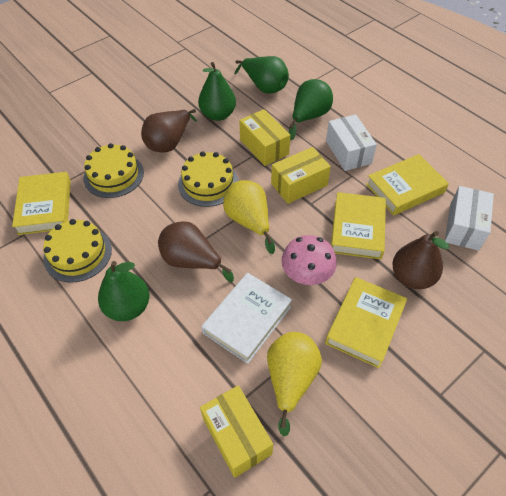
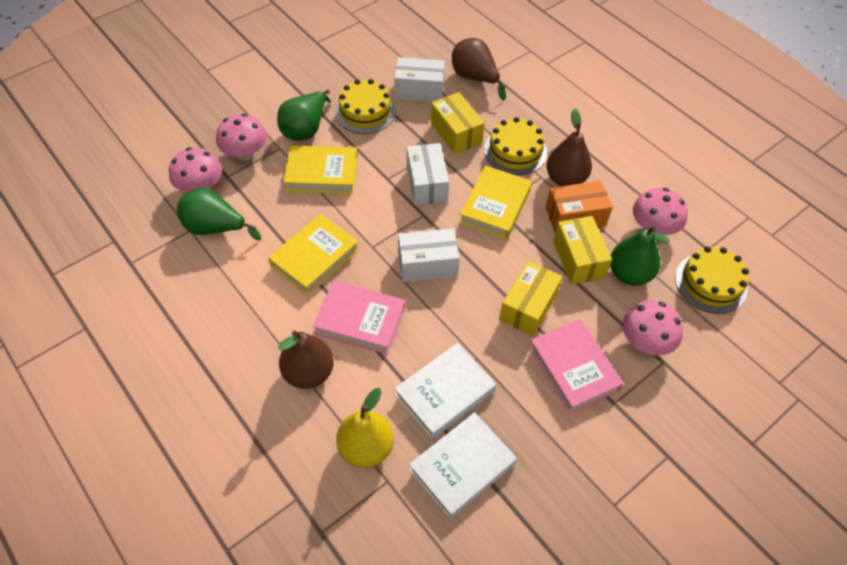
green pear: [98,261,150,321] [198,62,236,121] [234,56,289,94] [289,79,333,140] = 4 -> [177,188,261,241] [277,89,331,141] [610,226,670,286] = 3
orange box: none = 0 -> [545,181,613,232] = 1
pink book: none = 0 -> [313,281,405,355] [529,319,623,414] = 2
pink mushroom: [281,235,337,285] = 1 -> [169,147,222,192] [216,113,267,161] [623,300,683,356] [633,188,688,235] = 4
white book: [201,273,292,364] = 1 -> [394,343,496,439] [409,412,517,519] = 2
white box: [326,114,377,171] [445,186,494,251] = 2 -> [394,57,445,102] [398,228,460,282] [407,143,449,205] = 3
yellow book: [12,172,71,235] [325,277,407,368] [331,192,386,259] [366,154,449,215] = 4 -> [268,214,359,295] [283,145,358,194] [459,166,532,240] = 3
yellow pear: [223,180,275,254] [267,332,322,436] = 2 -> [336,388,394,468] = 1

